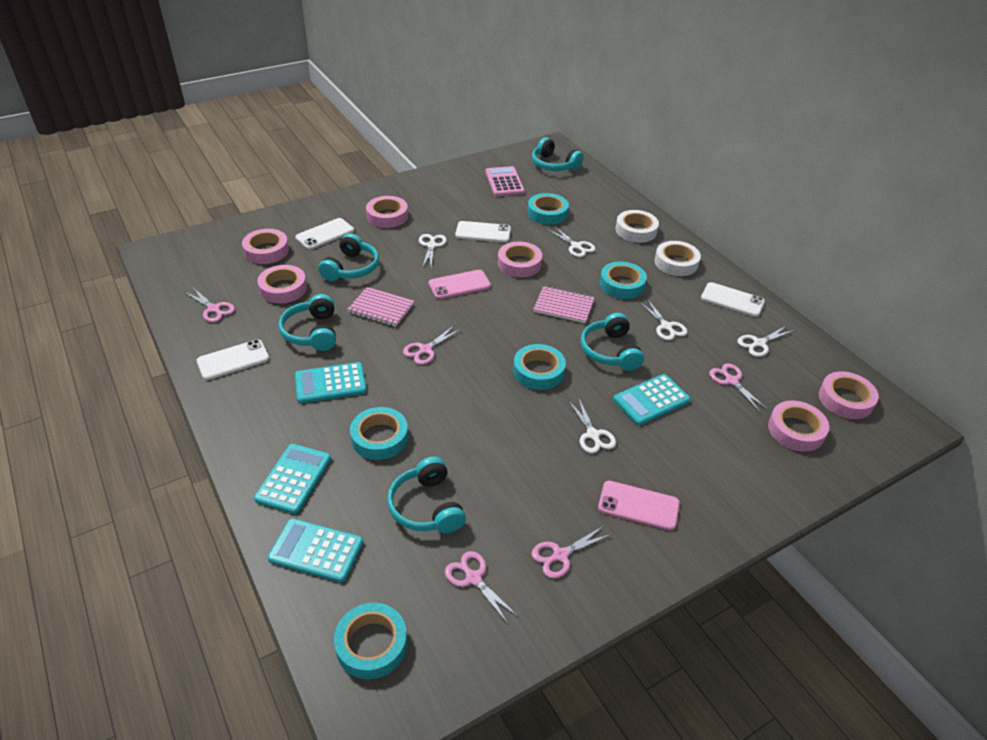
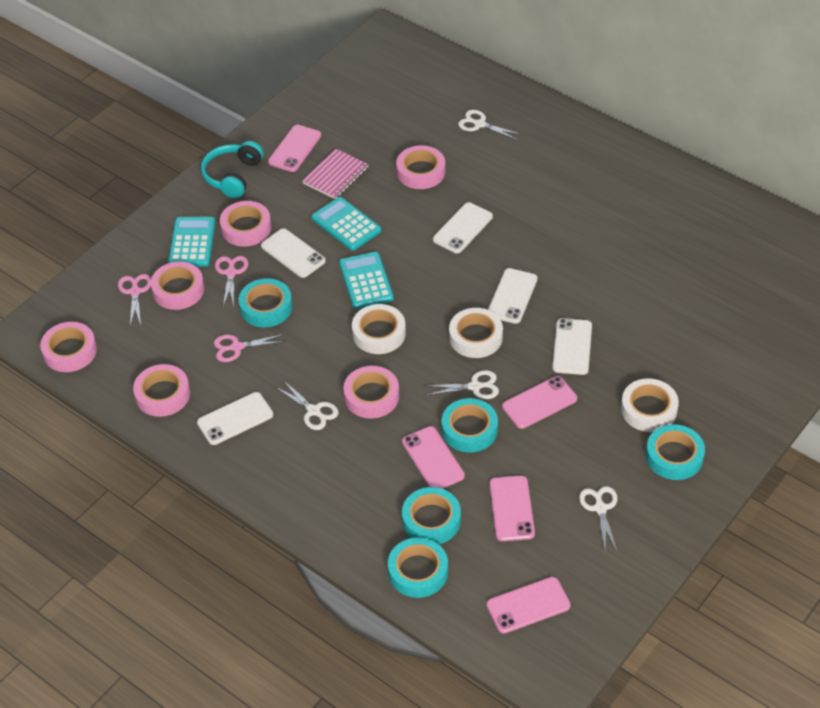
pink calculator: [485,166,525,196] = 1 -> none = 0
pink notebook: [347,287,414,327] [533,286,595,323] = 2 -> [302,149,369,199] = 1
pink phone: [428,270,491,299] [598,481,680,531] = 2 -> [268,125,321,172] [402,426,465,489] [486,577,571,634] [490,476,535,541] [502,376,577,429] = 5
pink scissors: [185,287,235,322] [403,326,461,365] [445,551,519,624] [531,526,612,579] [709,363,768,412] = 5 -> [118,274,151,326] [214,334,286,362] [215,256,248,307] = 3
turquoise calculator: [254,444,331,514] [268,518,363,583] [295,362,367,403] [613,374,691,426] = 4 -> [168,217,215,267] [312,197,381,251] [339,252,394,309] = 3
turquoise headphones: [278,294,336,351] [318,233,379,281] [387,457,466,533] [532,137,583,171] [580,313,644,371] = 5 -> [201,141,264,198] = 1
white phone: [196,339,269,380] [295,218,354,250] [455,221,511,242] [701,282,765,317] = 4 -> [197,392,273,445] [261,228,326,278] [433,202,493,253] [488,268,538,324] [552,318,592,375] = 5
white scissors: [419,234,447,268] [547,226,596,257] [568,397,616,453] [639,299,687,340] [737,326,795,357] = 5 -> [275,380,339,430] [425,370,499,399] [458,110,521,140] [579,486,617,551] = 4
white tape: [615,210,659,243] [654,241,701,276] = 2 -> [352,304,406,354] [449,308,503,358] [621,378,679,432] = 3

